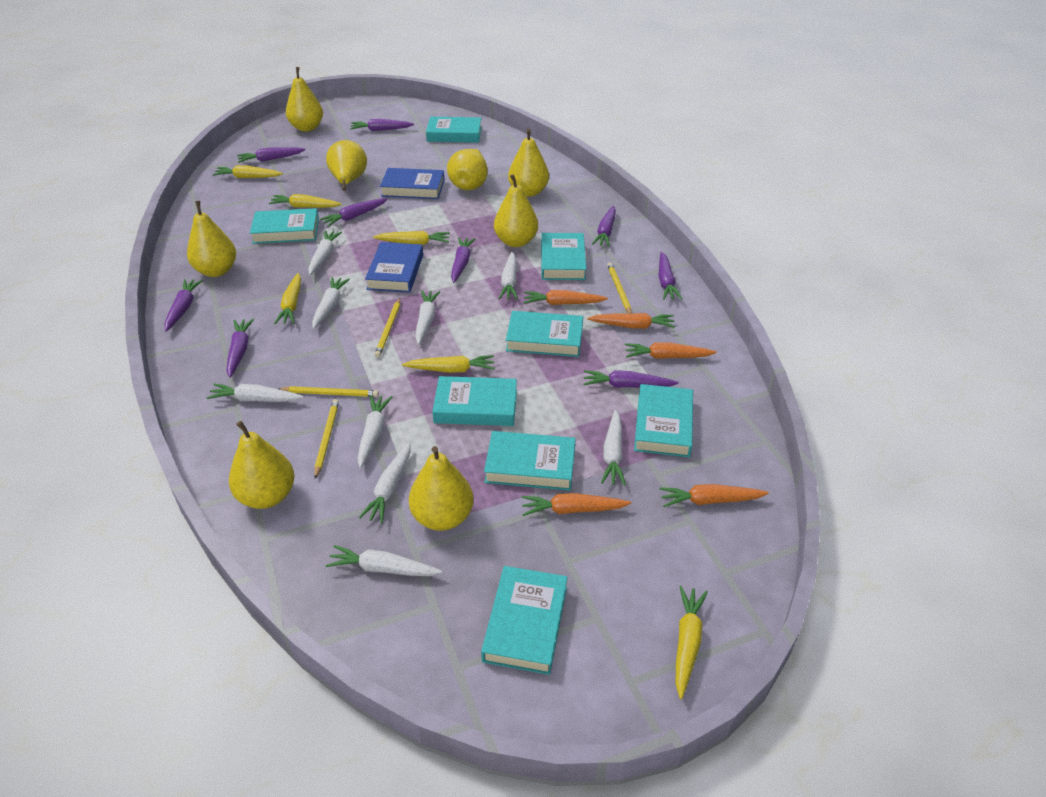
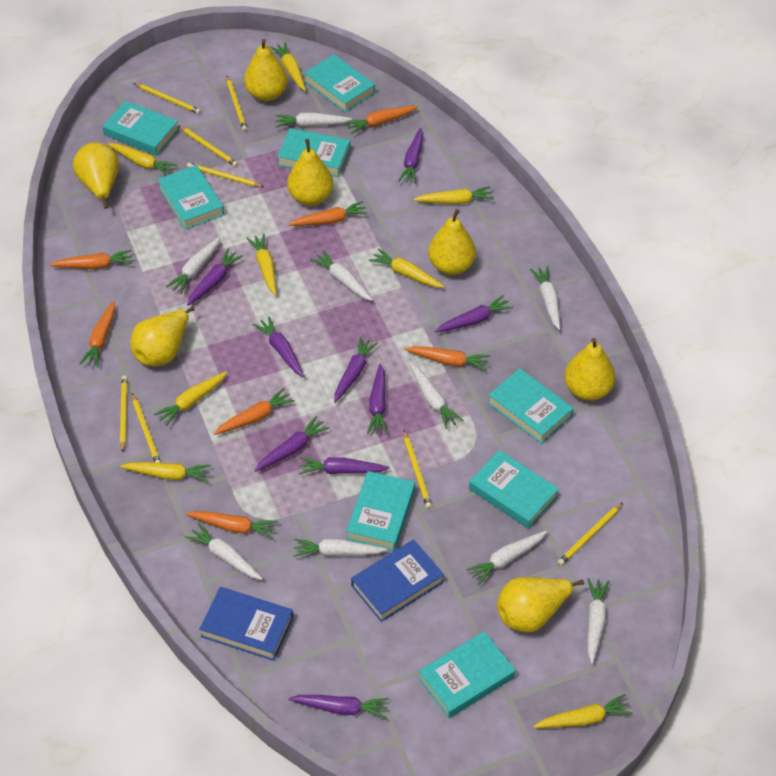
orange carrot: [521,493,631,516] [523,290,608,305] [587,313,675,329] [625,342,717,359] [659,484,769,507] = 5 -> [49,250,132,269] [79,301,115,367] [186,511,278,539] [214,388,295,435] [288,201,368,226] [345,106,418,134] [405,346,490,371] = 7
yellow carrot: [213,165,283,178] [269,194,341,208] [274,273,301,324] [373,231,450,245] [402,355,495,373] [675,586,708,699] = 6 -> [108,143,177,176] [120,462,211,482] [154,371,227,427] [246,234,277,295] [270,42,306,91] [369,248,444,288] [414,186,494,204] [533,694,633,728] = 8
yellow pear: [187,201,236,277] [229,421,295,509] [286,67,323,132] [326,140,367,191] [409,446,474,531] [447,149,488,190] [494,174,538,247] [508,129,549,197] = 8 -> [73,142,119,209] [131,306,195,366] [244,39,288,101] [287,139,333,206] [428,209,476,275] [497,577,584,633] [564,338,615,401] = 7
yellow pencil: [279,386,379,397] [314,399,339,479] [375,298,400,357] [607,263,632,314] = 4 -> [120,376,128,453] [132,393,161,463] [134,83,201,114] [178,125,238,167] [187,163,264,187] [226,76,247,131] [403,431,432,509] [558,503,623,565] = 8

